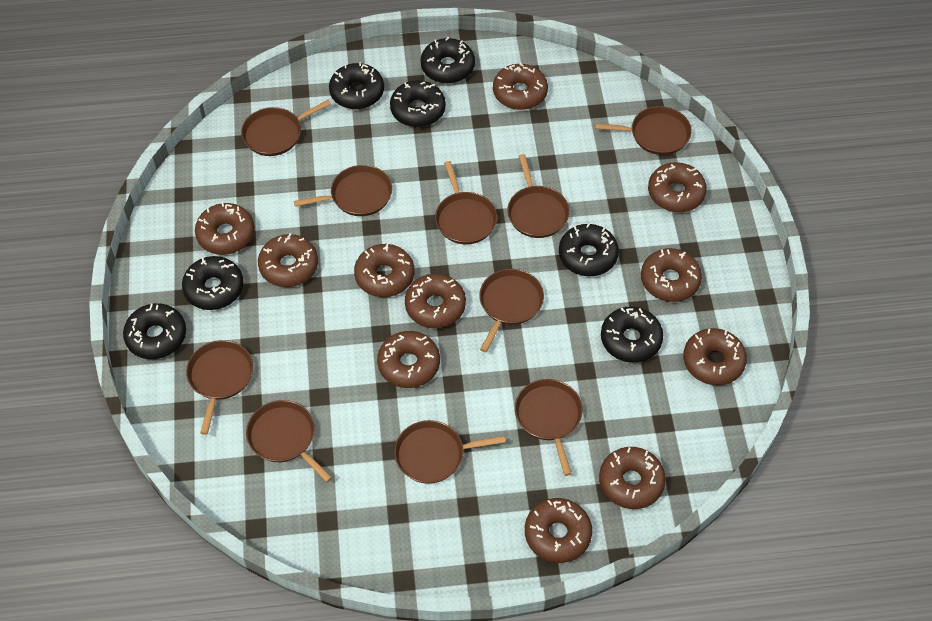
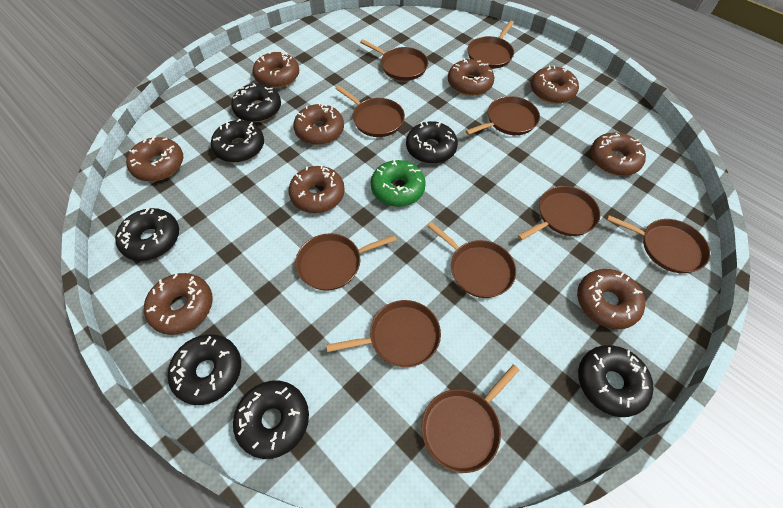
brown donut: [195,202,255,255] [258,233,318,287] [354,244,414,297] [377,331,440,388] [405,274,466,328] [493,63,548,110] [525,498,592,563] [599,447,666,509] [641,248,702,302] [648,162,707,212] [683,328,747,385] = 11 -> [126,136,183,181] [144,273,213,335] [253,51,299,88] [289,165,345,213] [293,103,344,145] [448,59,494,96] [531,65,579,104] [577,269,645,329] [590,132,646,176] = 9
green donut: none = 0 -> [371,160,426,207] = 1

